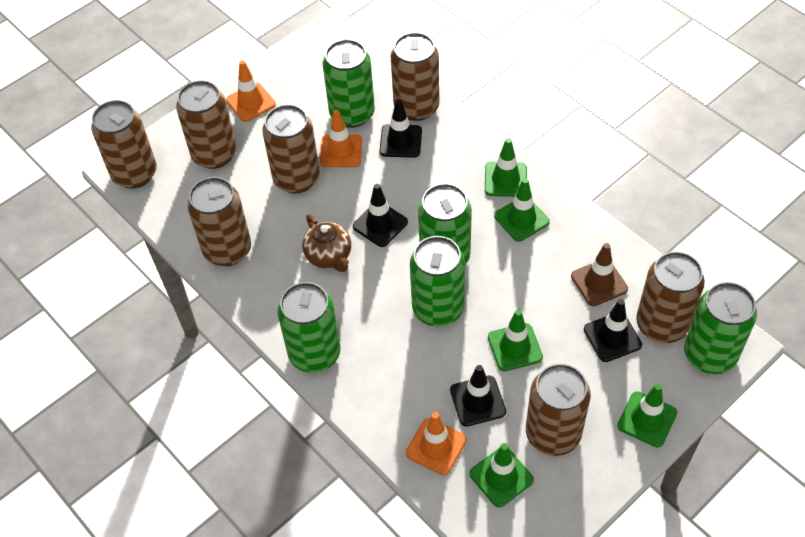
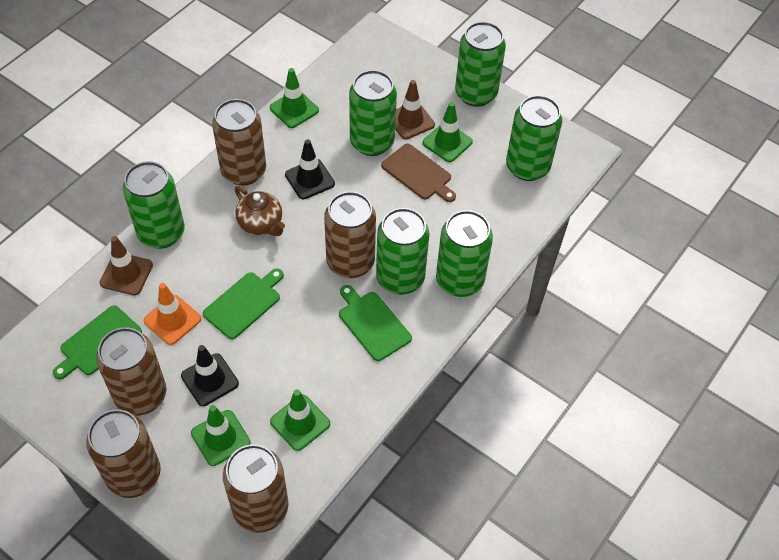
black traffic cone: [353,184,408,247] [379,99,422,158] [450,365,506,426] [584,299,642,362] = 4 -> [181,345,239,406] [285,139,335,199] = 2
brown can: [91,100,157,188] [176,80,237,169] [187,177,251,266] [262,104,320,193] [391,32,439,121] [526,364,591,456] [636,251,705,343] = 7 -> [86,409,161,498] [96,327,166,416] [212,99,266,186] [223,444,288,533] [324,191,376,278] = 5
brown cutting board: none = 0 -> [381,144,456,202] = 1
brown traffic cone: [571,243,628,306] = 1 -> [100,236,153,295] [395,80,435,139] = 2
green can: [277,282,341,373] [322,39,375,128] [410,236,465,327] [418,183,472,265] [684,282,757,374] = 5 -> [123,161,185,249] [349,70,397,156] [376,208,429,295] [436,210,493,297] [455,22,506,107] [506,95,562,181] = 6
green cutting board: none = 0 -> [53,305,142,379] [203,268,284,339] [339,285,412,361] = 3
green traffic cone: [469,443,534,507] [485,138,527,197] [488,310,543,371] [494,178,550,242] [617,384,677,447] = 5 -> [191,405,250,466] [270,68,319,128] [270,389,330,451] [423,102,473,162] = 4
orange traffic cone: [226,60,276,122] [320,109,362,167] [406,412,467,475] = 3 -> [144,283,201,345] = 1

